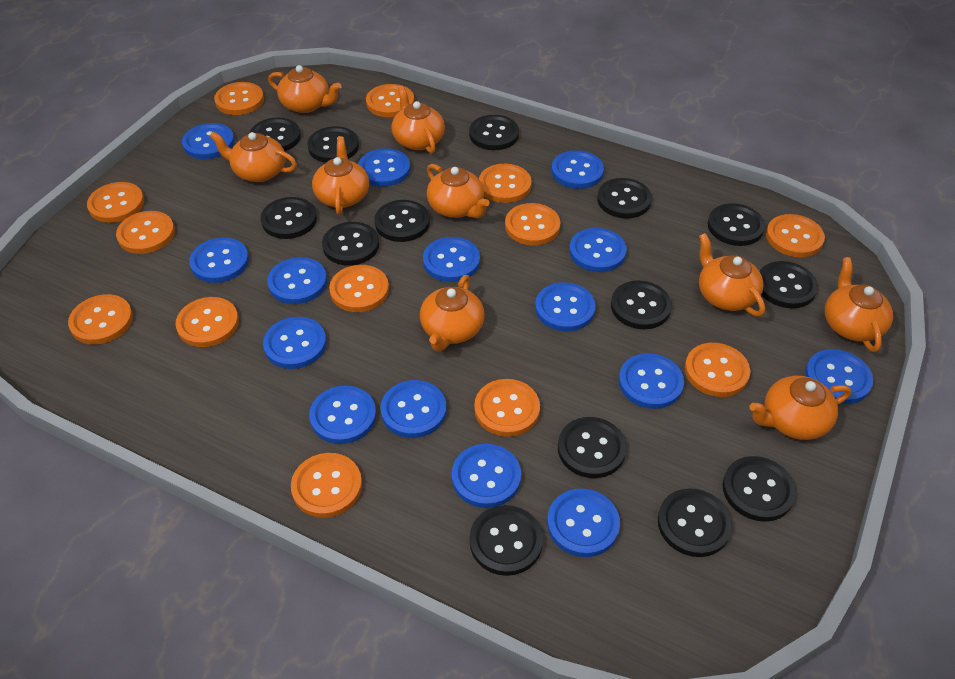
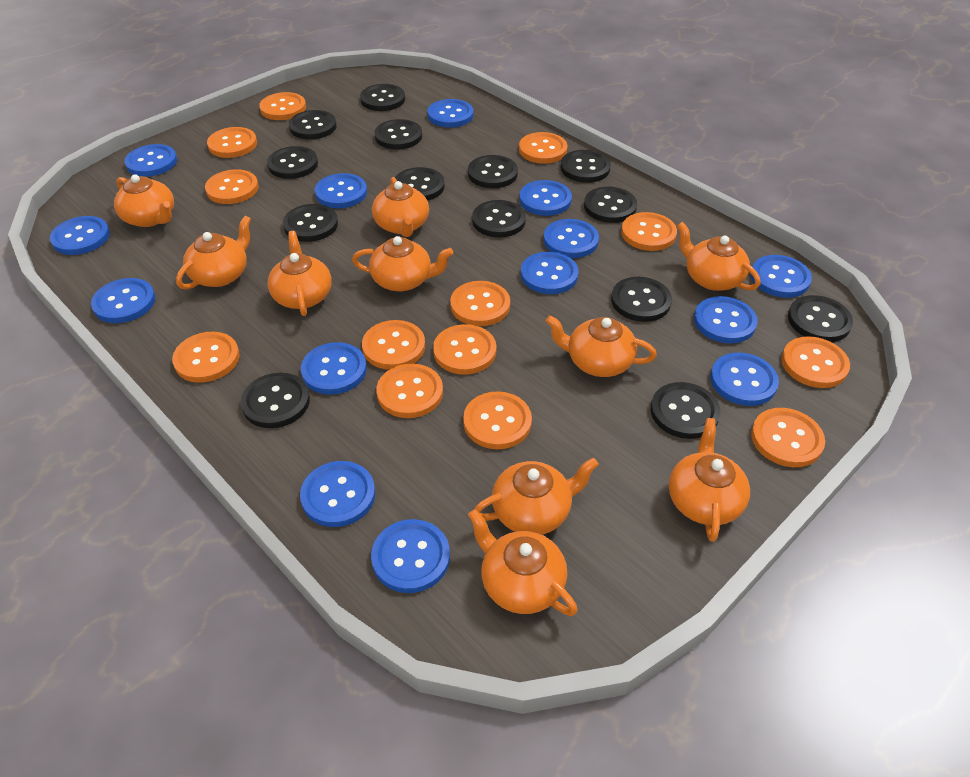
blue button: [182,123,234,159] [189,238,249,283] [263,317,326,369] [267,257,327,304] [309,386,376,444] [358,148,410,187] [380,380,447,438] [423,237,480,282] [452,444,521,508] [535,282,596,331] [547,489,620,557] [552,150,604,189] [569,228,627,272] [619,353,684,409] [805,349,873,404] = 15 -> [50,216,110,255] [91,278,155,323] [124,144,177,177] [300,461,375,527] [301,342,367,395] [315,173,367,208] [371,519,450,593] [428,99,473,128] [519,180,572,216] [521,252,579,294] [544,219,599,258] [694,296,758,343] [710,353,779,406] [751,255,812,298] = 14
orange teapot: [209,132,297,182] [268,65,341,113] [312,136,369,215] [392,86,445,153] [420,275,485,352] [427,164,490,218] [699,233,765,317] [750,376,851,440] [825,257,893,352] = 9 -> [114,174,174,227] [176,215,251,290] [268,231,332,316] [352,236,453,291] [372,177,429,237] [468,509,578,616] [474,458,599,535] [545,315,657,377] [669,418,750,542] [677,222,760,291] = 10

